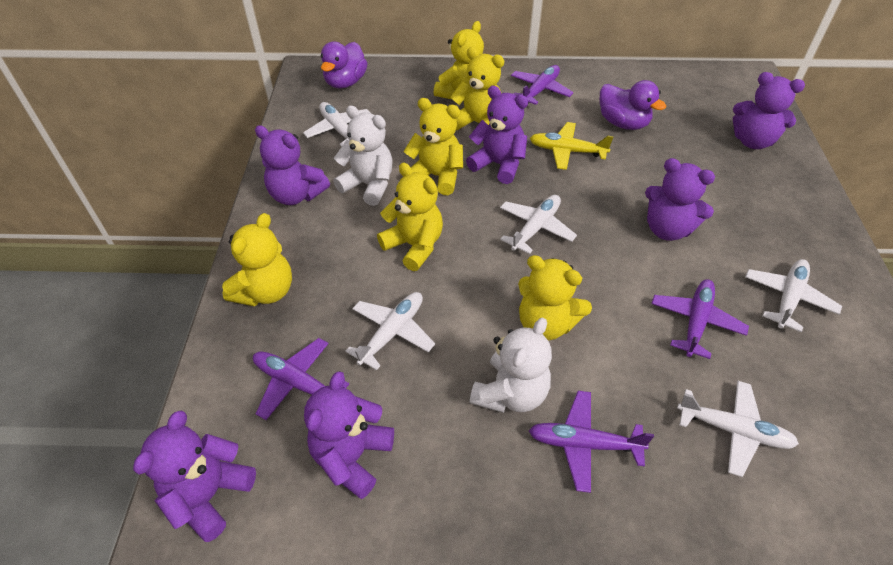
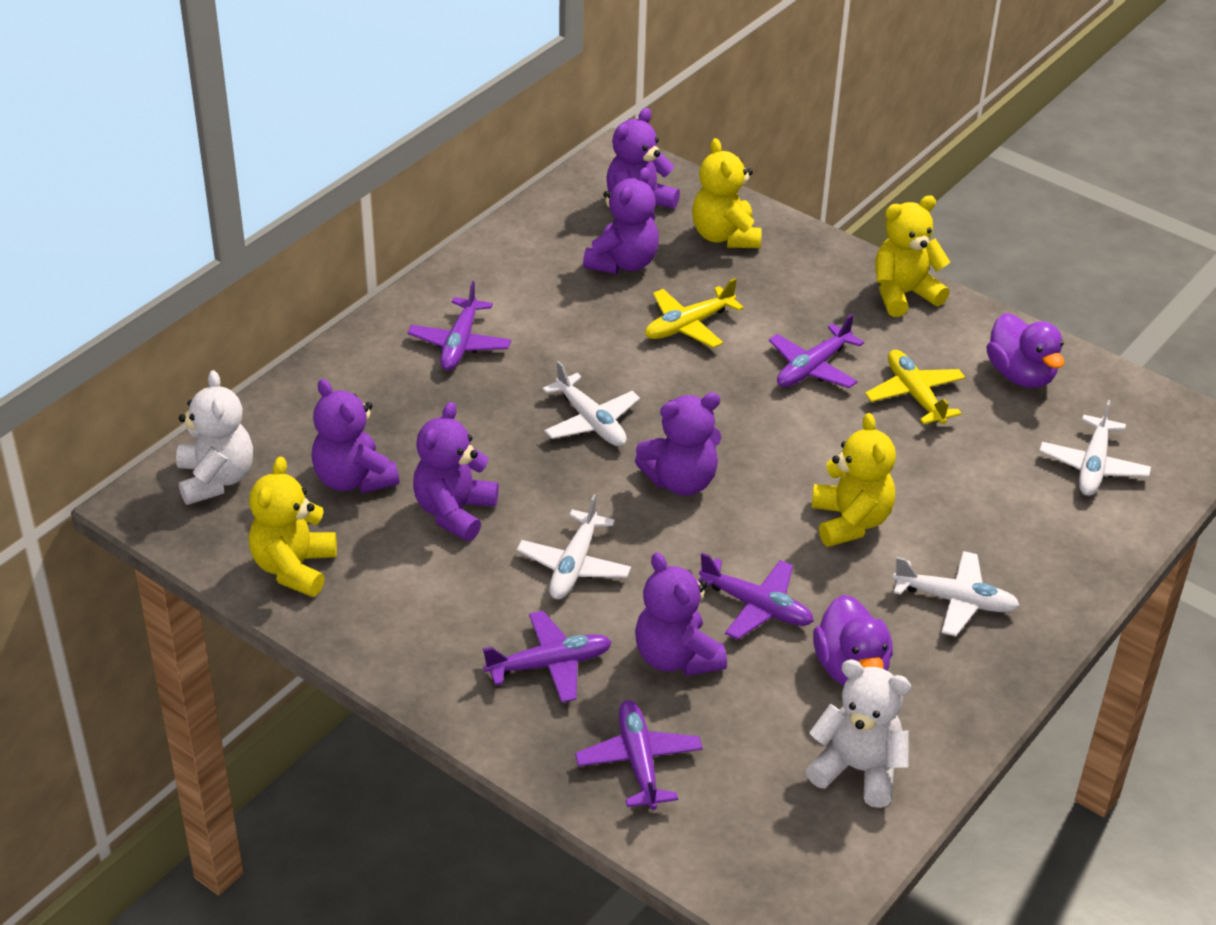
purple plane: [253,338,349,420] [511,65,574,105] [529,391,654,493] [651,279,749,359] = 4 -> [408,281,511,370] [483,611,612,703] [575,700,703,810] [698,553,814,640] [769,314,864,388] = 5
white plane: [303,102,370,147] [345,292,435,371] [500,195,577,254] [677,381,799,477] [745,259,842,332] = 5 -> [517,494,631,599] [542,361,640,446] [893,551,1020,636] [1039,400,1151,496] = 4
yellow plane: [530,122,614,170] = 1 -> [645,278,744,348] [865,350,965,424] = 2
yellow teddy bear: [222,213,292,306] [377,163,443,271] [403,98,463,195] [434,21,484,99] [450,47,504,130] [518,255,592,340] = 6 -> [249,457,337,597] [692,138,762,248] [811,413,896,547] [875,195,950,317] = 4

